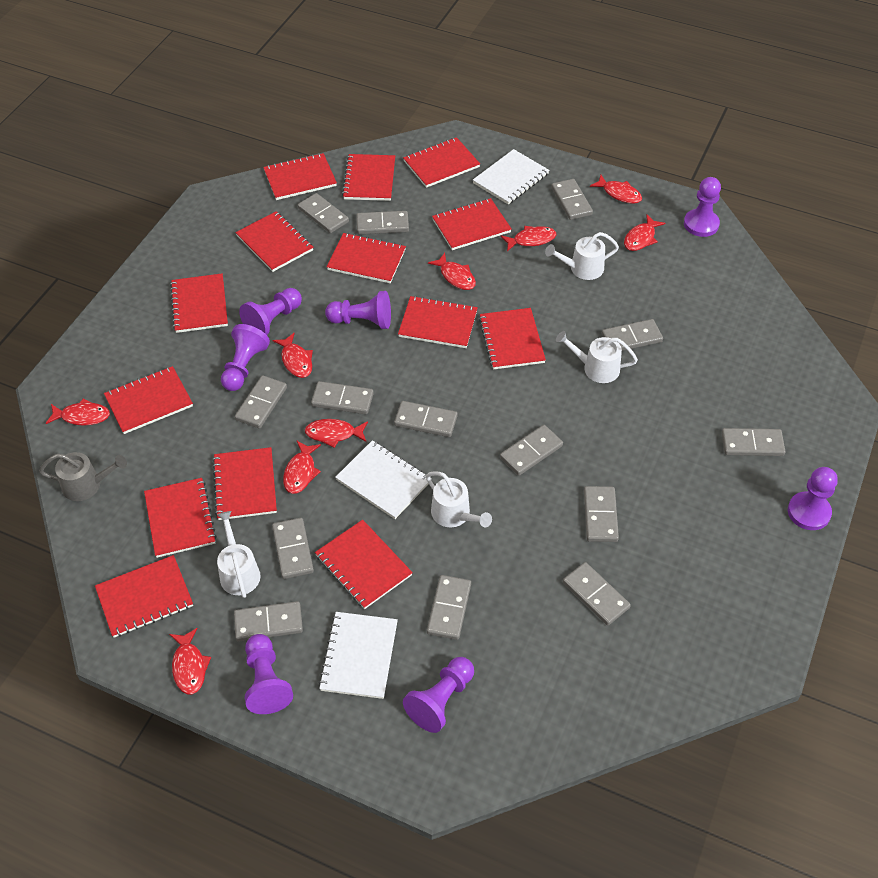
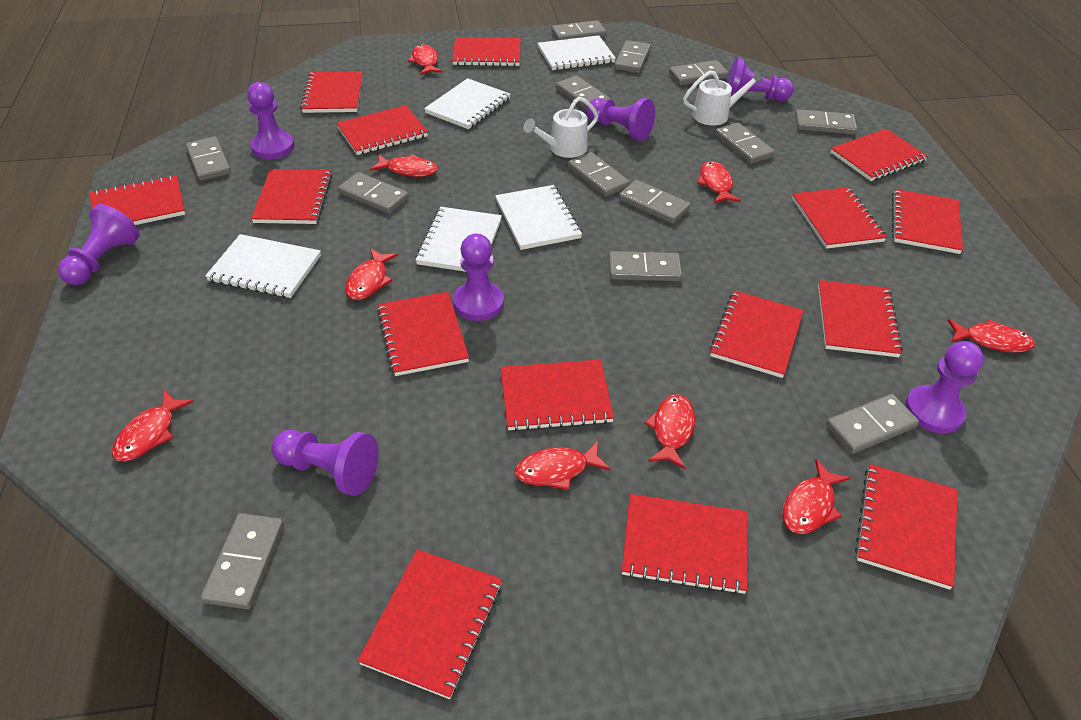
grey domino: [234,601,303,642] [235,375,287,428] [272,518,314,579] [298,193,349,233] [311,381,374,414] [356,211,409,234] [394,401,458,437] [427,575,471,640] [500,425,563,476] [551,179,593,220] [563,562,631,625] [584,486,619,542] [602,319,663,351] [721,428,785,456] = 14 -> [186,137,231,181] [201,513,284,609] [338,172,409,214] [552,20,606,40] [556,76,611,110] [568,152,630,197] [609,251,682,281] [614,40,651,73] [619,180,690,224] [669,60,729,85] [715,122,775,164] [795,109,857,135] [826,394,919,454] = 13
grey watering can: [39,452,127,501] = 1 -> none = 0
red notebook: [95,555,193,638] [104,366,193,434] [144,478,217,558] [170,273,228,333] [212,447,277,520] [235,211,313,272] [263,153,337,200] [315,520,413,609] [327,233,406,283] [342,154,395,201] [398,296,478,348] [403,137,480,188] [432,198,512,250] [479,308,546,369] = 14 -> [90,175,185,225] [251,169,332,224] [300,71,363,113] [336,105,428,155] [357,549,502,699] [377,292,469,376] [452,37,520,67] [500,359,614,431] [622,494,747,595] [709,291,804,378] [792,187,887,249] [818,280,903,357] [830,129,928,181] [855,464,958,590] [892,189,963,254] = 15
white notebook: [319,612,398,699] [335,440,432,519] [473,149,549,204] = 3 -> [205,234,321,298] [415,207,502,272] [424,78,510,129] [495,185,582,250] [538,35,616,70] = 5
white watering can: [217,511,261,598] [426,471,492,527] [545,232,619,280] [556,331,638,383] = 4 -> [523,97,598,158] [683,70,764,126] = 2

